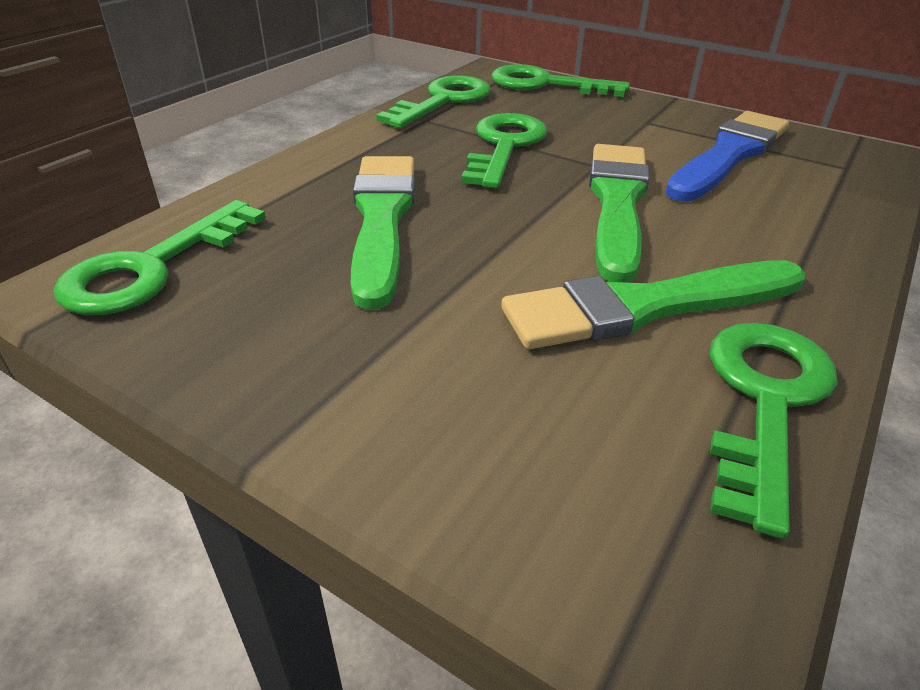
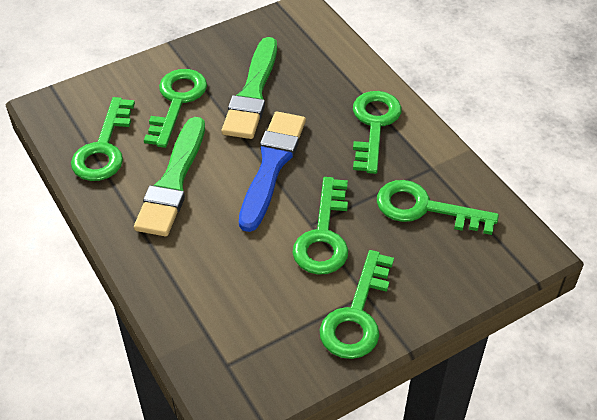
green brush: [351,156,415,310] [501,260,805,349] [589,144,650,283] = 3 -> [134,117,205,236] [222,37,277,139] = 2
green key: [53,200,266,315] [376,75,491,128] [461,113,548,188] [491,64,630,97] [710,323,838,539] = 5 -> [71,97,135,181] [144,69,207,148] [292,177,348,275] [319,250,394,359] [353,91,402,174] [377,180,499,235] = 6

